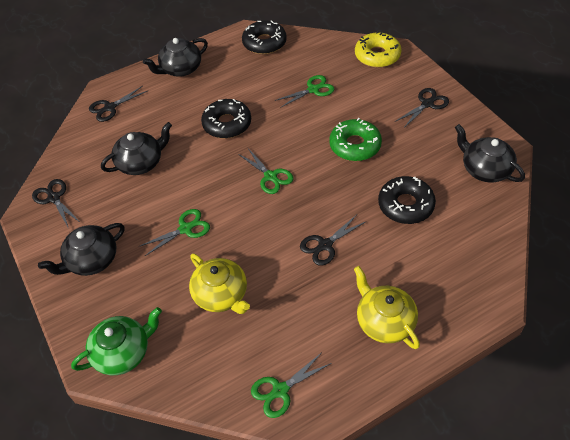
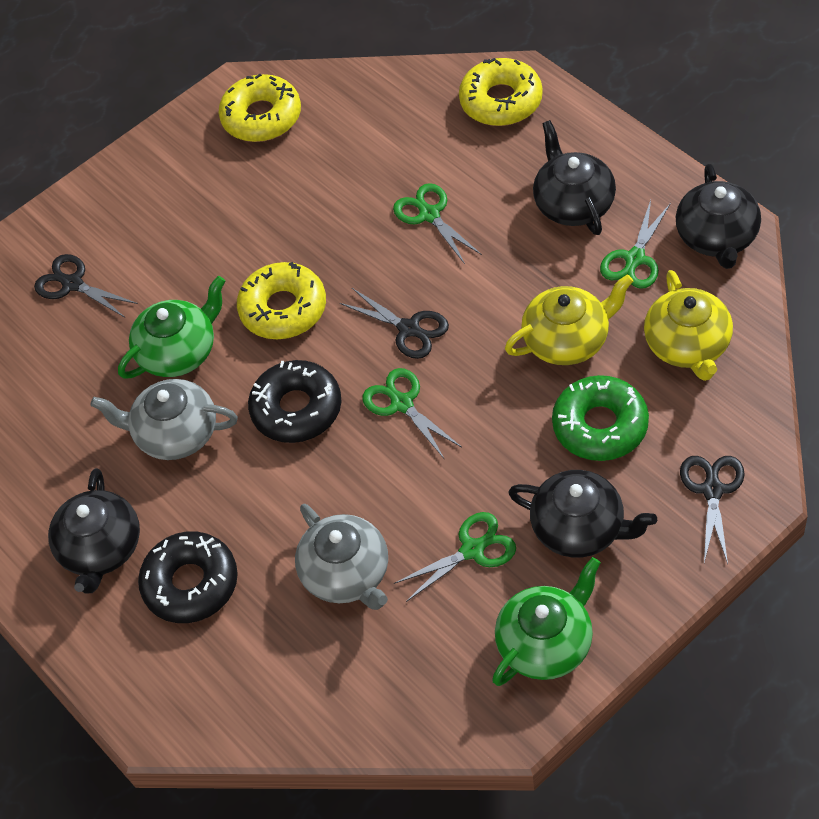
black donut: [201,99,251,138] [242,20,287,54] [378,176,436,224] = 3 -> [138,531,238,623] [248,360,341,443] = 2
black scissors: [32,179,81,227] [89,86,148,122] [300,215,367,266] [395,88,449,128] = 4 -> [34,254,138,317] [340,288,449,359] [680,456,745,564] = 3
green teapot: [71,307,162,375] = 1 -> [118,276,225,379] [492,557,601,686] = 2
grey teapot: none = 0 -> [90,379,238,460] [295,504,388,610] = 2
yellow donut: [355,31,402,68] = 1 -> [219,74,301,142] [237,262,326,339] [459,58,543,126] = 3

